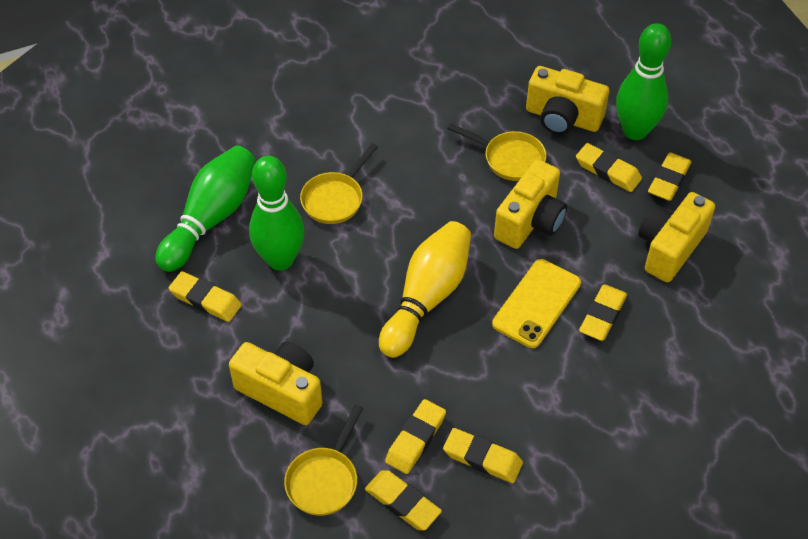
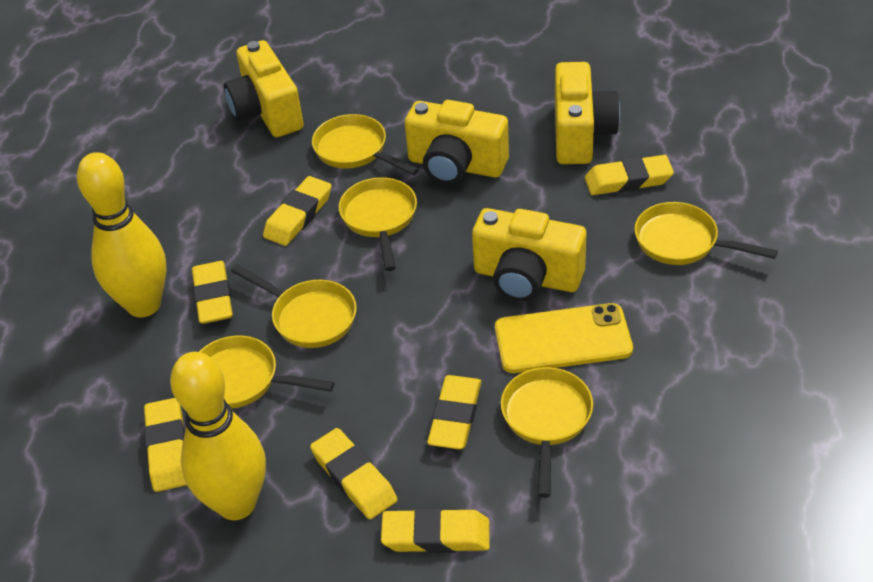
green bowling pin: [156,145,255,272] [249,156,305,270] [616,23,671,140] = 3 -> none = 0
yellow bowling pin: [379,221,471,358] = 1 -> [77,152,167,318] [170,352,266,520] = 2
yellow pan: [284,405,363,516] [300,143,378,224] [447,123,546,181] = 3 -> [199,336,334,409] [231,264,357,348] [312,114,419,175] [339,177,417,271] [501,367,593,498] [634,202,778,265] = 6

